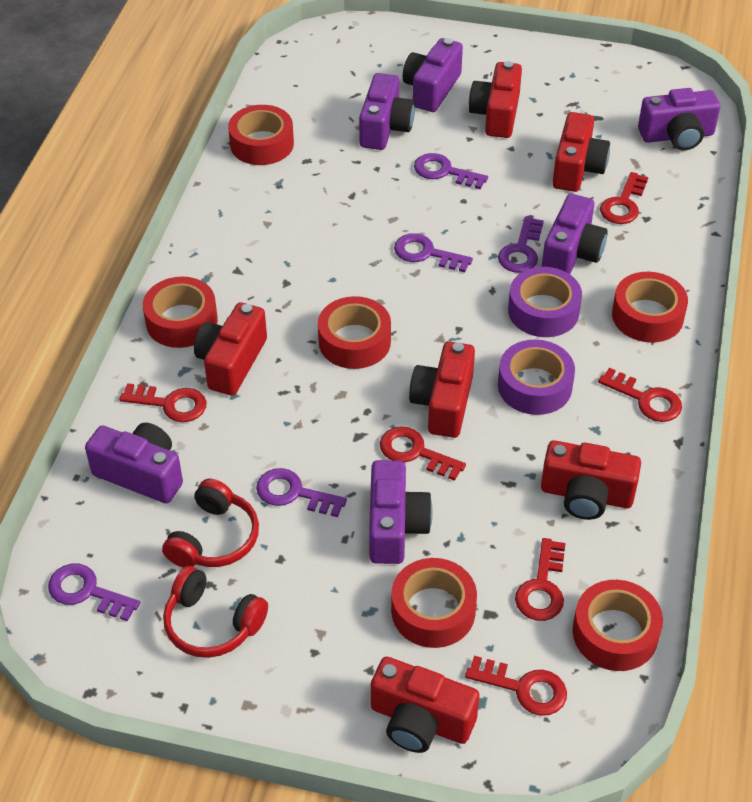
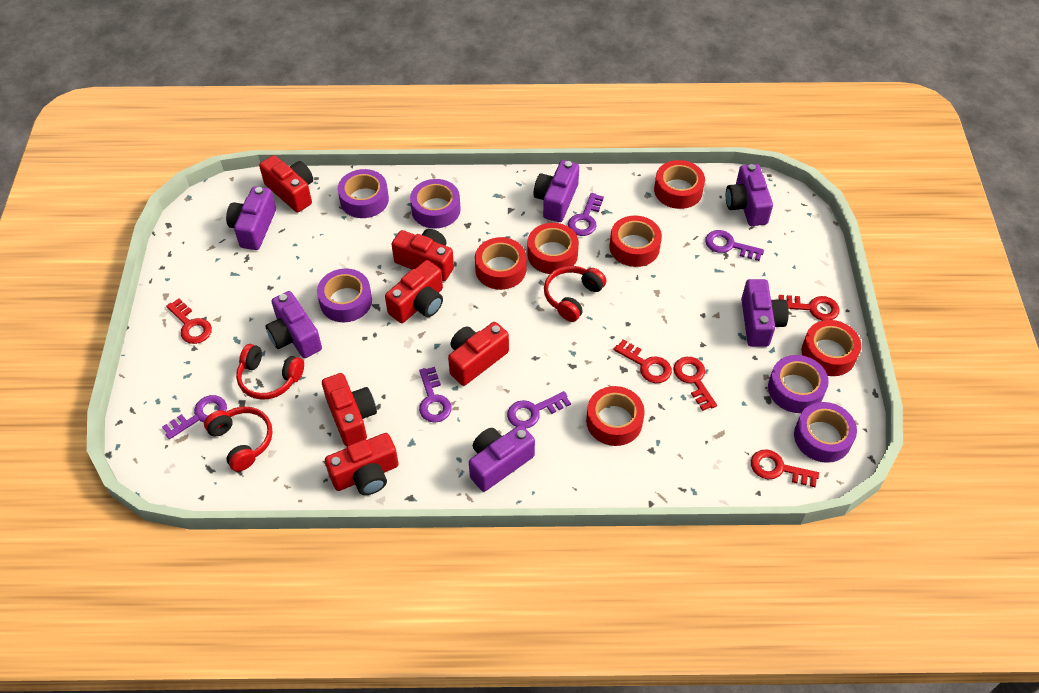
purple tape: [498,340,575,415] [508,267,582,337] = 2 -> [317,268,372,322] [338,169,389,218] [410,179,461,228] [768,355,829,413] [794,402,857,463] = 5
red headphones: [162,479,259,568] [163,566,268,658] = 2 -> [204,407,273,472] [236,344,304,400] [544,266,606,322] = 3
red key: [119,383,207,422] [380,426,466,481] [465,656,567,716] [515,538,566,621] [598,368,682,422] [600,172,648,224] = 6 -> [166,298,212,344] [613,339,672,383] [673,357,717,411] [751,450,819,487] [779,295,840,321] = 5

